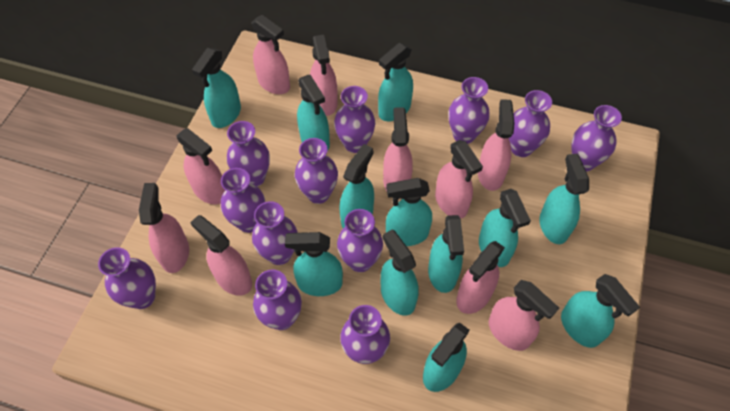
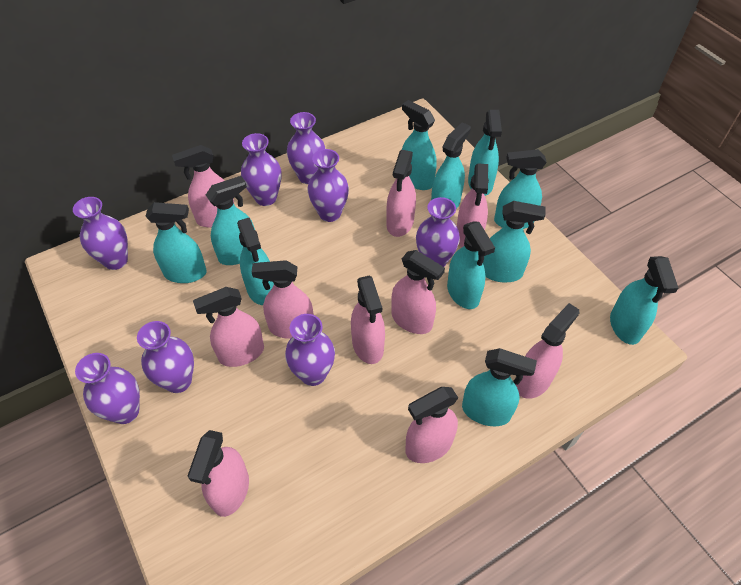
purple vase: [98,247,156,309] [221,168,265,233] [227,121,270,187] [252,201,298,265] [253,270,302,330] [295,138,338,204] [334,86,375,153] [337,209,383,272] [340,305,390,364] [448,77,490,144] [509,90,552,157] [572,105,622,172] = 12 -> [73,197,128,270] [75,353,140,424] [137,321,194,393] [241,133,282,206] [285,314,335,386] [287,112,326,184] [308,149,349,222] [416,197,460,267] = 8
turquoise spray bottle: [192,48,241,128] [285,232,343,296] [297,75,330,150] [339,144,374,228] [378,43,413,121] [381,230,419,316] [386,178,432,246] [423,323,470,392] [428,215,464,293] [479,189,531,267] [539,154,589,244] [561,274,640,348] = 12 -> [145,202,206,283] [206,176,255,265] [237,218,274,305] [402,100,437,190] [431,122,471,209] [447,221,495,309] [462,348,537,426] [468,110,502,196] [483,201,546,283] [494,149,547,229] [610,256,678,345] = 11

